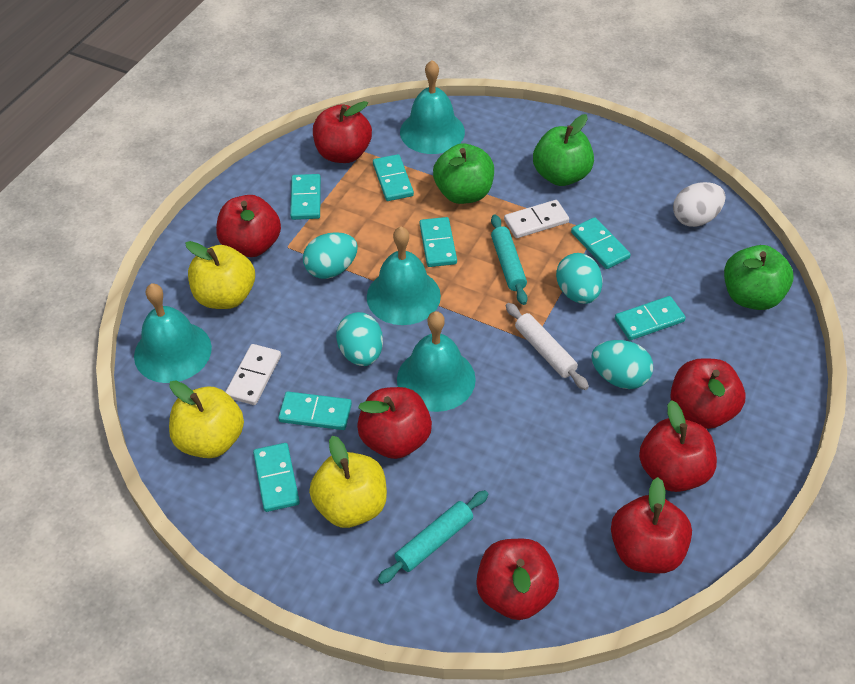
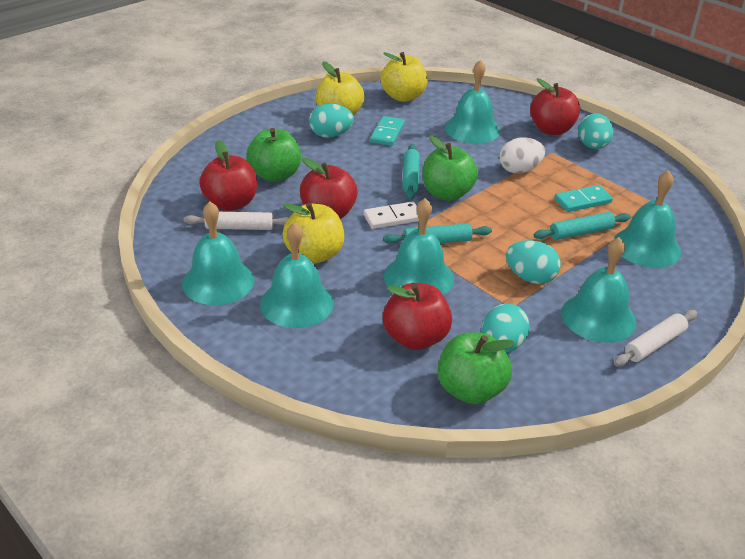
red apple: [216,195,281,257] [313,101,372,163] [357,387,432,459] [476,539,559,620] [611,477,692,573] [639,400,717,492] [670,358,745,429] = 7 -> [199,140,257,211] [300,158,358,219] [383,283,452,350] [530,78,580,135] = 4
turquoise bell: [134,283,212,383] [367,227,441,325] [397,311,476,412] [400,60,465,154] = 4 -> [182,201,254,305] [260,222,334,328] [384,198,454,295] [445,60,500,144] [561,237,636,343] [614,170,681,268] = 6
turquoise domino: [253,443,300,512] [278,392,352,430] [290,174,321,220] [373,154,414,201] [420,217,457,267] [571,217,631,269] [615,296,686,340] = 7 -> [370,116,405,146] [554,185,613,212] = 2
turquoise rolling pin: [377,490,488,584] [491,215,528,305] = 2 -> [383,223,492,244] [402,144,420,200] [534,212,631,240] = 3
white domino: [226,344,281,405] [504,200,569,238] = 2 -> [364,202,419,229] = 1
white rolling pin: [506,303,589,390] = 1 -> [184,212,289,230] [614,310,697,366] = 2

